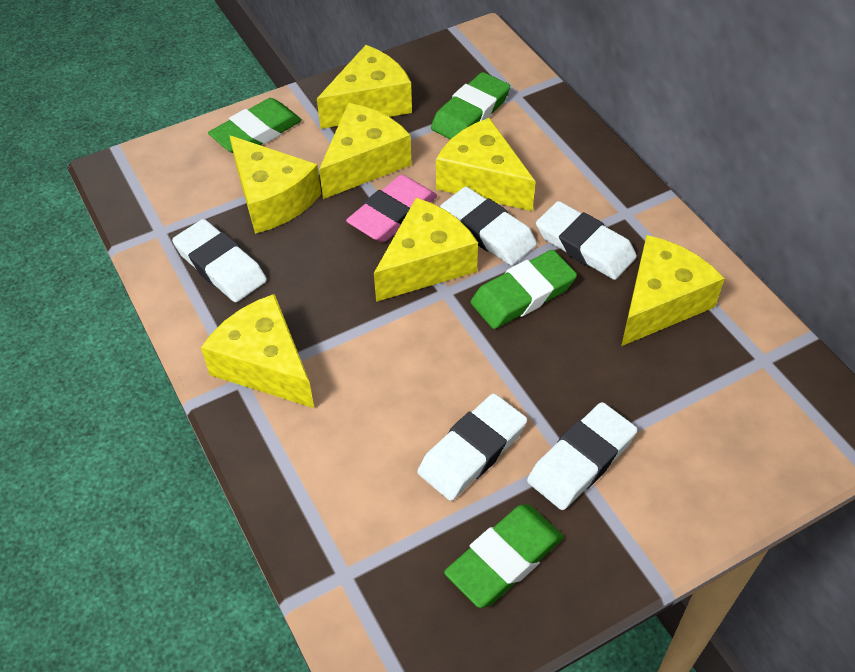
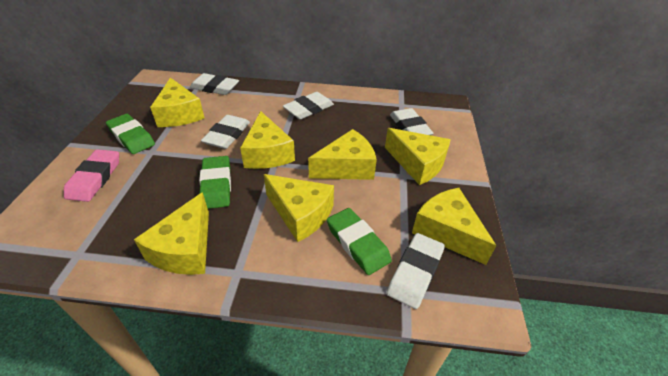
green eraser: [208,98,302,153] [431,72,510,139] [444,504,564,608] [471,250,577,329] = 4 -> [106,114,155,154] [199,156,231,209] [327,208,392,275] = 3

